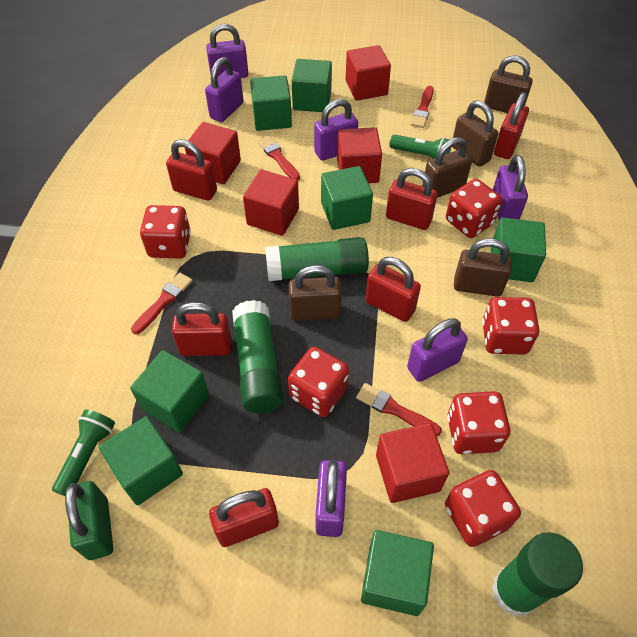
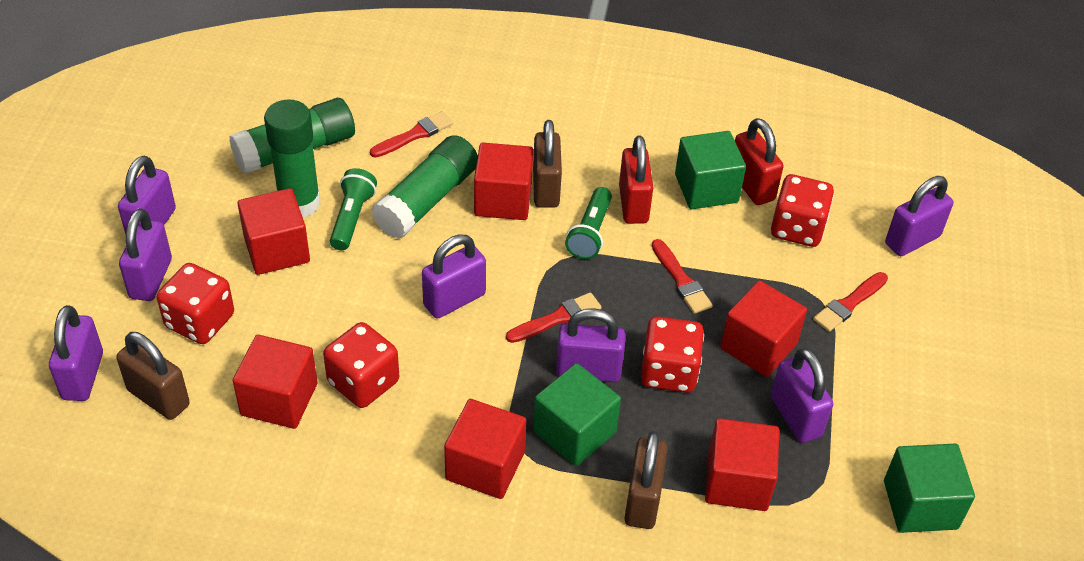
brown padlock: [289,265,342,321] [422,137,472,198] [452,100,498,167] [454,238,512,297] [484,55,533,113] = 5 -> [116,332,190,420] [533,120,562,208] [625,431,668,529] = 3
green cube: [99,416,183,505] [130,350,209,433] [250,75,292,131] [292,59,332,112] [321,166,373,230] [361,530,434,616] [491,217,546,282] = 7 -> [533,363,621,466] [675,131,746,209] [884,444,975,533] = 3
green padlock: [65,481,113,560] = 1 -> none = 0
purple padlock: [205,57,244,122] [206,24,248,78] [314,99,358,161] [315,460,347,537] [407,318,468,382] [493,155,528,220] = 6 -> [49,305,103,401] [118,156,176,234] [119,208,172,301] [422,234,486,319] [556,308,625,382] [771,348,833,443] [885,176,953,256] = 7
red cube: [185,122,241,184] [243,170,299,236] [337,127,382,183] [346,45,391,101] [376,423,449,503] = 5 -> [233,335,318,429] [238,188,310,275] [444,399,526,499] [474,143,533,220] [705,418,779,511] [720,280,807,377] = 6
red dice: [140,205,191,259] [288,347,349,417] [445,470,521,547] [446,179,502,238] [447,391,510,454] [482,297,539,355] = 6 -> [157,263,234,344] [323,322,399,408] [641,316,704,393] [771,174,834,247] = 4
red padlock: [166,139,217,201] [172,302,232,356] [209,488,279,547] [365,257,421,322] [386,168,438,230] [494,92,529,159] = 6 -> [619,136,653,224] [735,118,784,205] = 2

